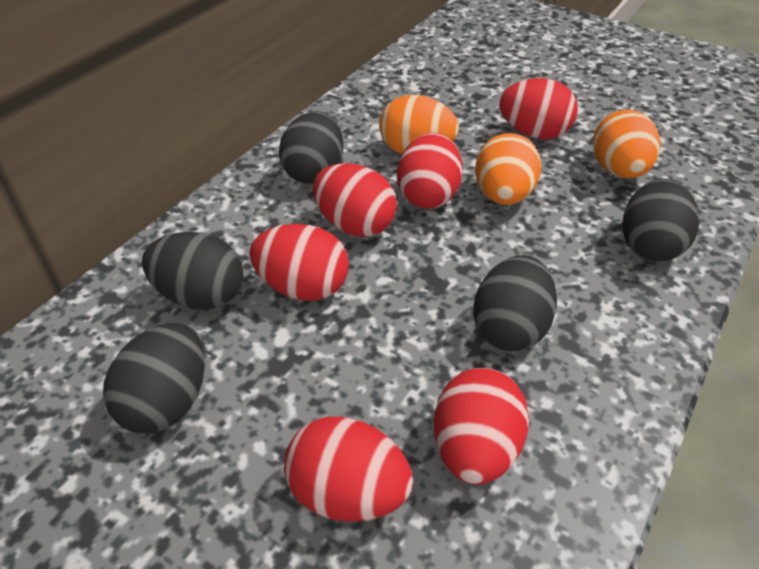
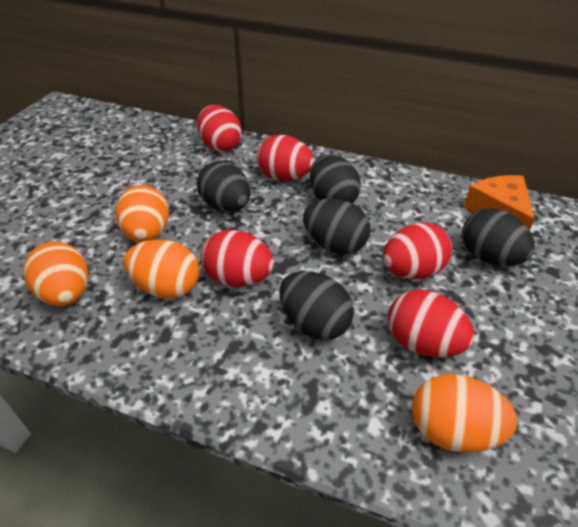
orange cheese: none = 0 -> [464,175,535,231] = 1
orange egg: [379,95,459,154] [475,133,541,205] [593,110,660,178] = 3 -> [23,242,88,306] [115,185,169,242] [124,240,199,299] [412,374,517,452] = 4
red egg: [250,224,349,301] [284,417,413,522] [313,163,397,237] [397,133,463,209] [434,368,529,485] [499,78,578,139] = 6 -> [197,105,242,152] [201,230,274,287] [256,135,314,181] [383,222,452,279] [388,290,475,358] = 5

